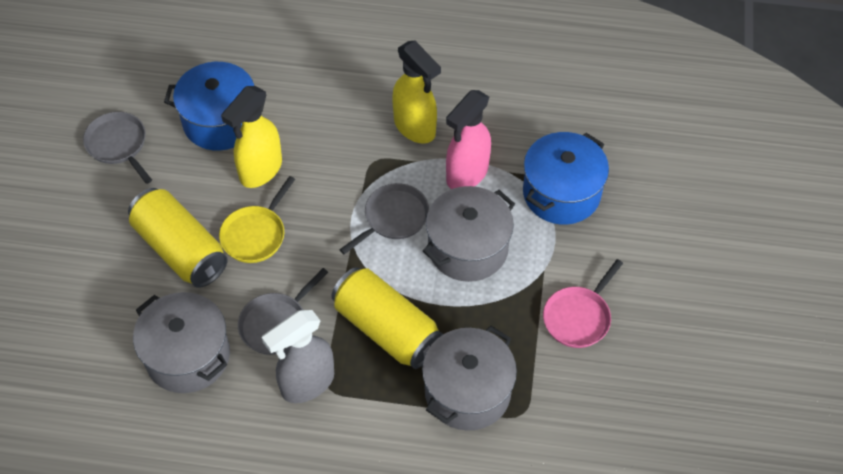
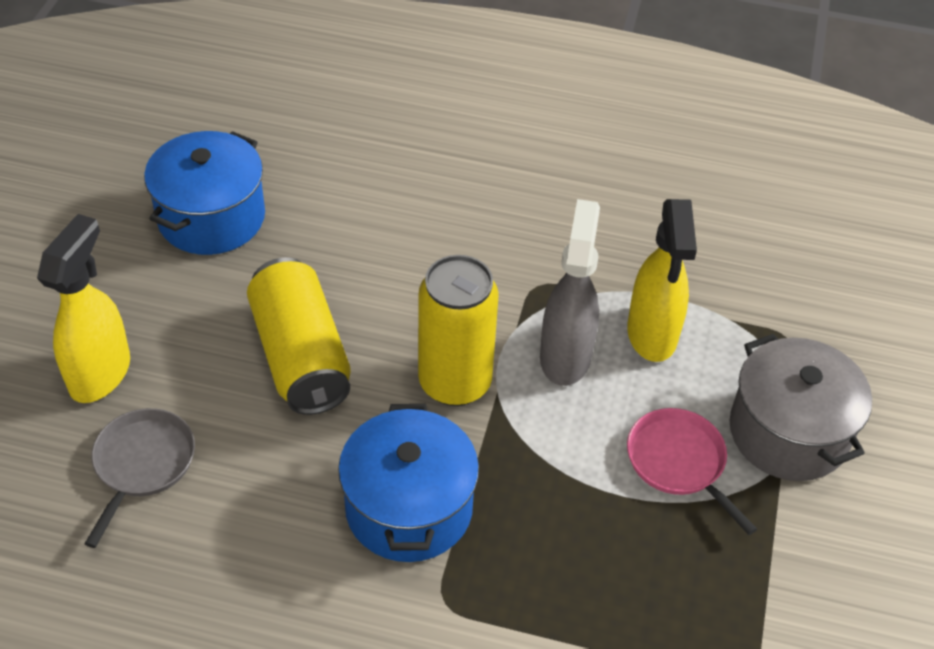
grey pan: [83,112,152,184] [238,268,328,355] [339,183,429,254] = 3 -> [85,408,195,548] = 1
grey pot: [133,292,230,393] [422,326,517,431] [423,186,515,282] = 3 -> [730,334,872,481] = 1
pink spray bottle: [446,90,491,189] = 1 -> none = 0
yellow pan: [219,176,295,263] = 1 -> none = 0

